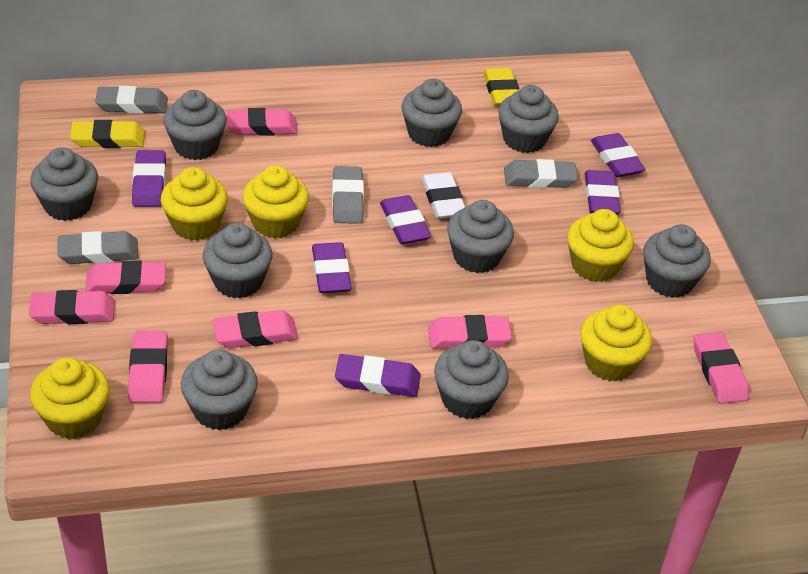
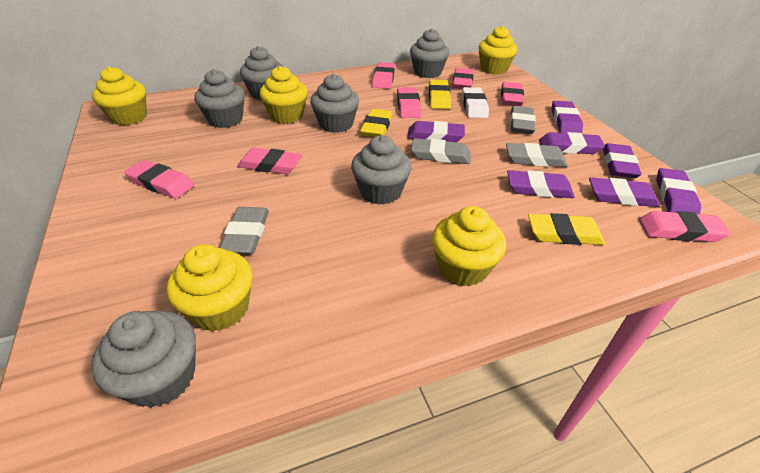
grey cupcake: [30,147,98,221] [163,90,227,160] [181,350,258,431] [203,223,273,298] [402,79,462,147] [434,340,509,419] [447,200,514,273] [498,85,559,153] [643,224,711,298] = 9 -> [91,311,196,408] [194,69,245,128] [240,46,283,100] [310,74,359,133] [351,135,412,205] [410,28,449,78] = 6
purple eraser: [132,150,166,207] [312,242,352,293] [335,354,421,397] [380,195,431,244] [585,170,621,215] [591,133,646,177] = 6 -> [407,121,465,142] [507,170,575,198] [539,132,605,154] [552,101,583,133] [589,177,660,207] [603,143,642,178] [656,168,701,214] = 7
yellow eraser: [70,120,145,148] [484,68,519,106] = 2 -> [360,109,393,137] [429,80,451,109] [528,213,605,245] = 3

